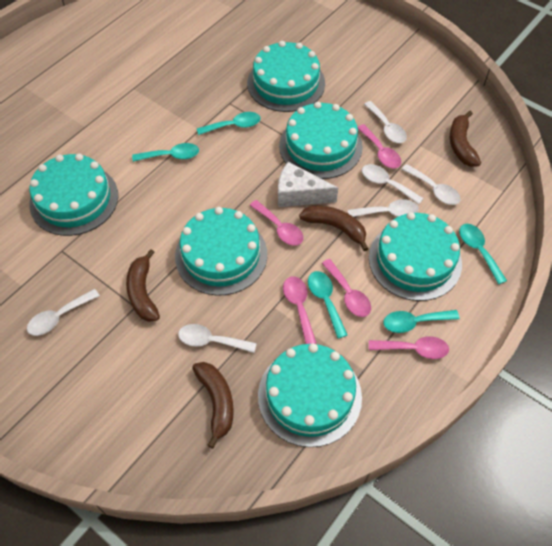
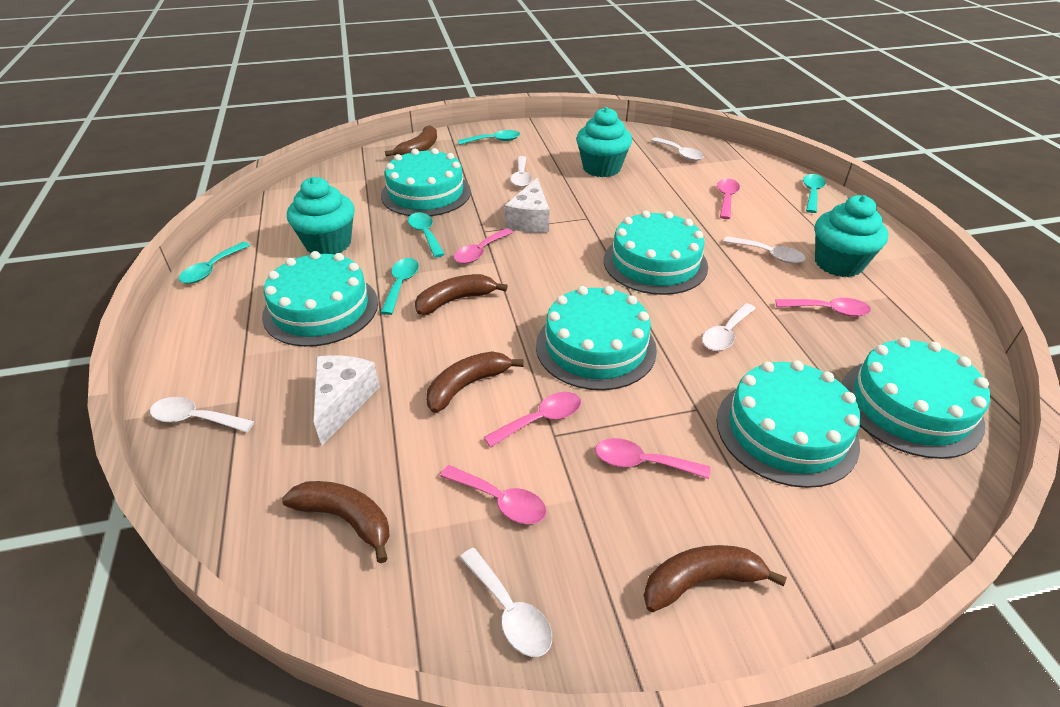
brown banana: [126,249,160,322] [192,362,234,449] [299,205,368,251] [450,111,481,167] = 4 -> [282,481,390,563] [385,125,437,156] [415,274,508,315] [426,351,524,413] [643,545,787,612] = 5
pink spoon: [250,200,304,246] [283,276,316,344] [322,259,371,317] [357,124,401,169] [369,336,449,359] = 5 -> [440,465,547,524] [453,228,514,264] [484,392,581,447] [595,438,710,479] [717,179,740,219] [776,298,871,317] = 6
turquoise cupcake: none = 0 -> [287,177,355,254] [576,107,632,177] [815,195,888,277] = 3
white cheese: [278,162,338,207] = 1 -> [313,355,380,446] [505,178,550,233] = 2

